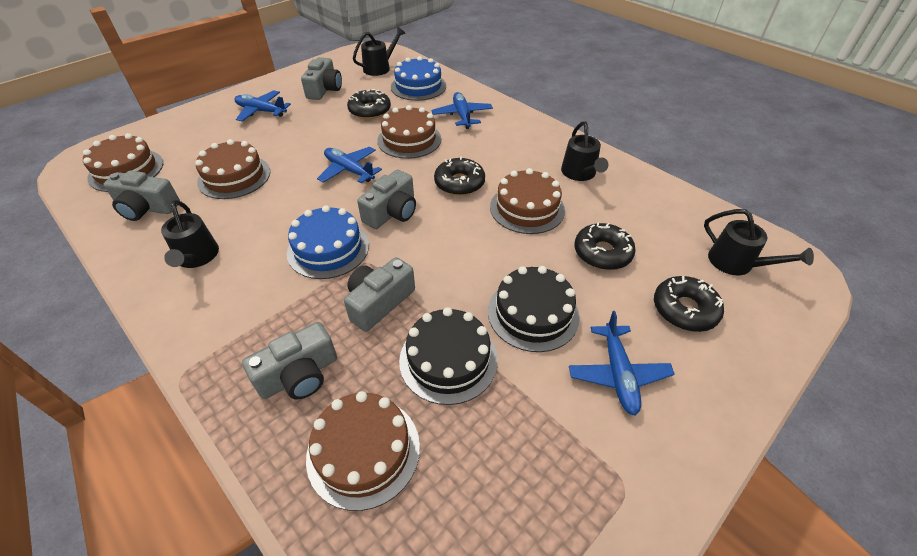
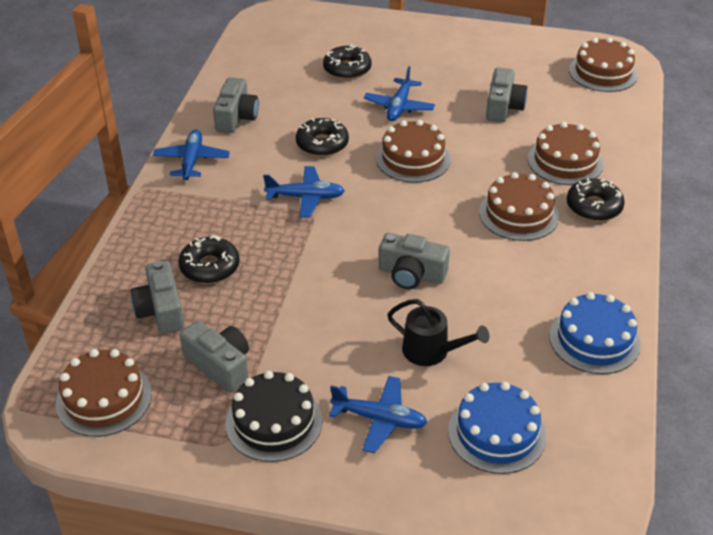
black cake: [399,307,498,405] [488,266,580,352] = 2 -> [225,371,323,462] = 1
black watering can: [161,200,219,268] [353,27,406,76] [561,121,608,181] [704,209,814,275] = 4 -> [387,299,489,366] = 1

